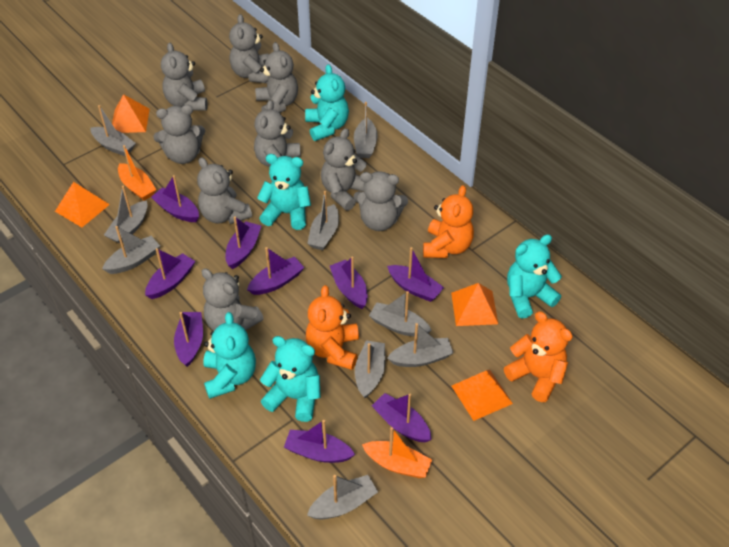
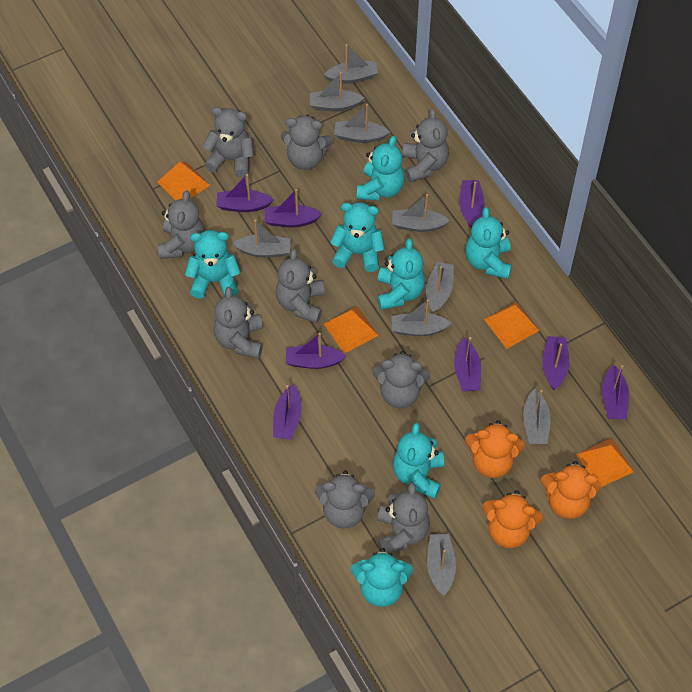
orange boat: [118,145,157,201] [362,427,432,478] = 2 -> none = 0
purple boat: [145,248,195,299] [151,175,199,222] [174,312,203,367] [225,216,261,269] [247,247,304,295] [284,420,355,463] [330,256,368,309] [372,393,432,442] [387,247,444,302] = 9 -> [216,174,274,212] [265,189,322,227] [273,384,302,440] [286,333,346,369] [454,337,481,391] [459,180,485,228] [543,336,569,390] [602,365,629,419] = 8
turquoise teddy bear: [203,312,256,399] [257,154,311,230] [260,336,321,422] [305,64,349,141] [507,234,562,318] = 5 -> [185,230,241,299] [330,203,385,272] [351,548,413,607] [357,136,405,201] [378,238,425,310] [393,423,444,499] [465,207,512,279] = 7

